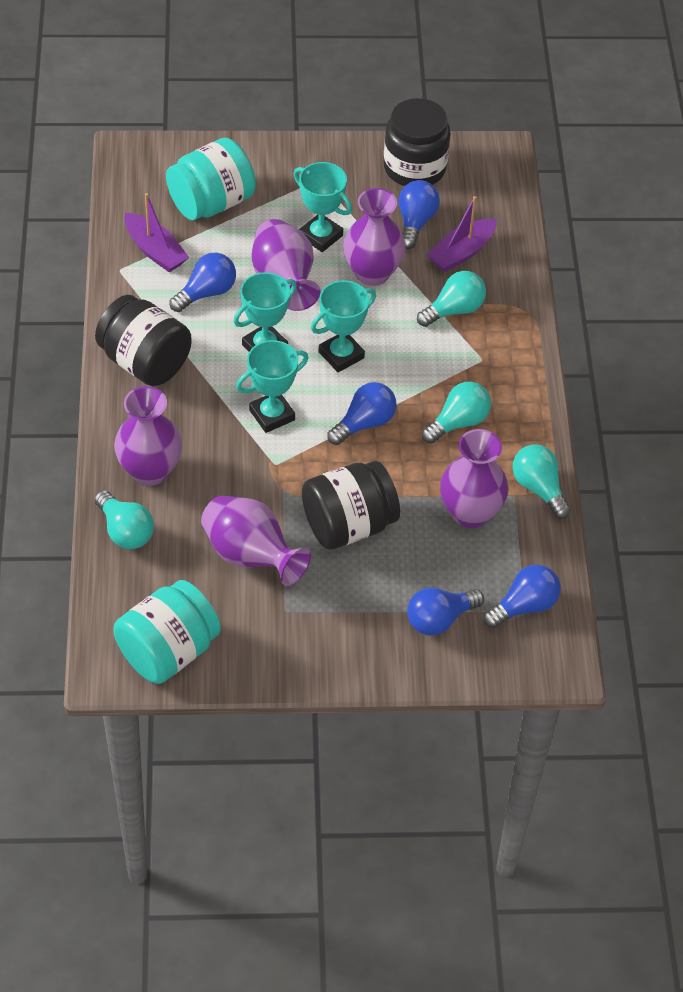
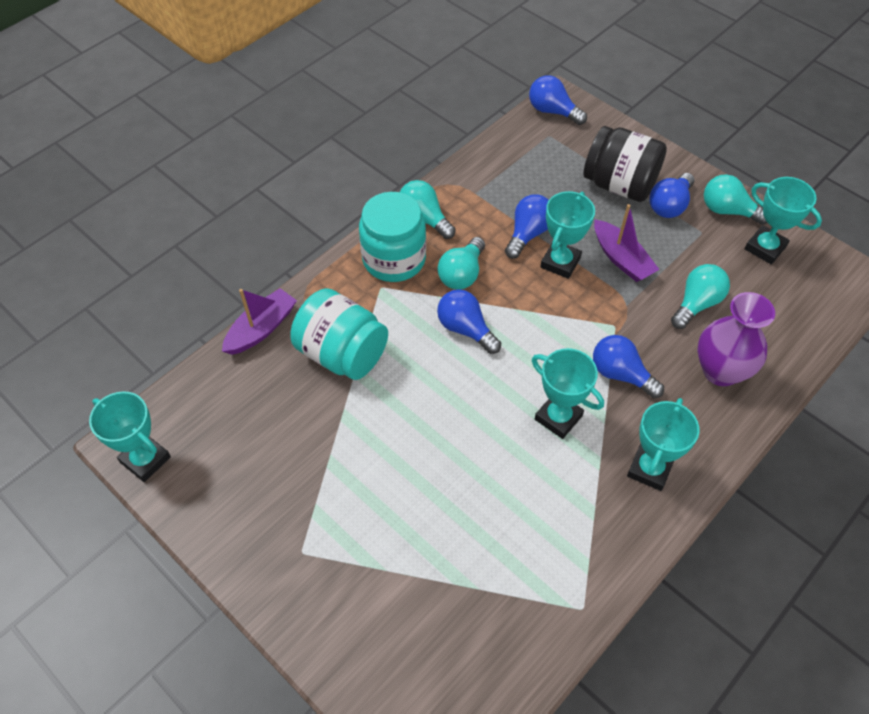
black jar: [95,295,192,386] [302,461,400,550] [384,98,451,186] = 3 -> [583,126,667,202] = 1
purple vase: [114,386,182,486] [201,495,311,586] [252,219,321,311] [343,188,406,286] [440,429,508,528] = 5 -> [697,292,775,386] = 1
turquoise trophy: [233,272,297,351] [236,340,308,433] [294,162,352,252] [311,280,376,372] = 4 -> [89,391,171,482] [532,348,604,439] [540,191,595,279] [627,398,700,491] [745,177,822,264] = 5

